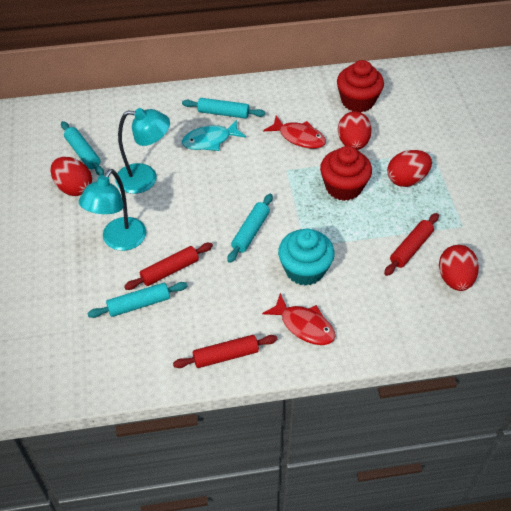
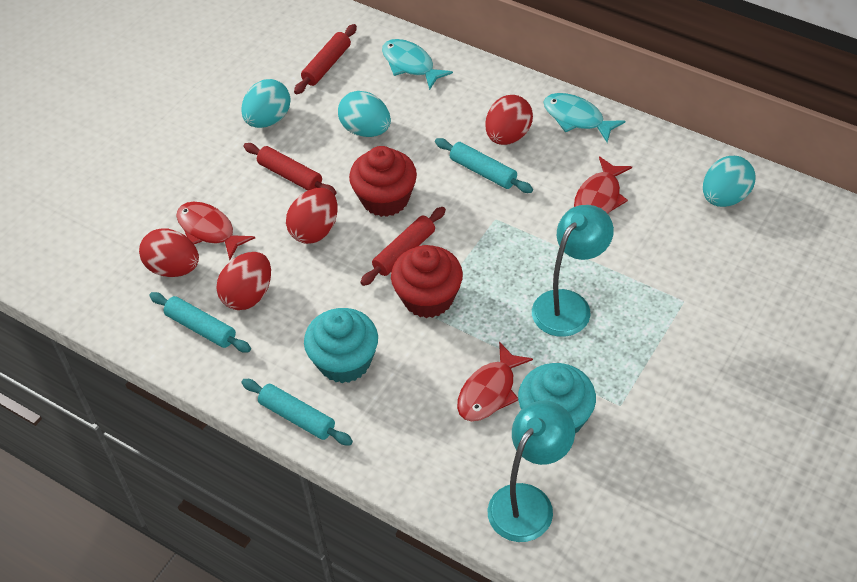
red fish: [262,293,336,345] [263,116,326,149] = 2 -> [176,202,255,260] [457,342,533,421] [574,156,632,214] = 3
turquoise cupcake: [278,229,335,286] = 1 -> [304,308,378,383] [518,363,596,433] = 2
turquoise egg: none = 0 -> [241,79,291,128] [338,91,391,137] [703,156,755,207] = 3
turquoise fish: [182,120,246,151] = 1 -> [382,39,453,90] [544,93,625,143] = 2
turquoise rolling pin: [61,121,104,175] [87,282,187,318] [182,98,265,119] [228,194,273,263] = 4 -> [149,292,251,353] [241,379,353,445] [435,138,533,193] = 3

